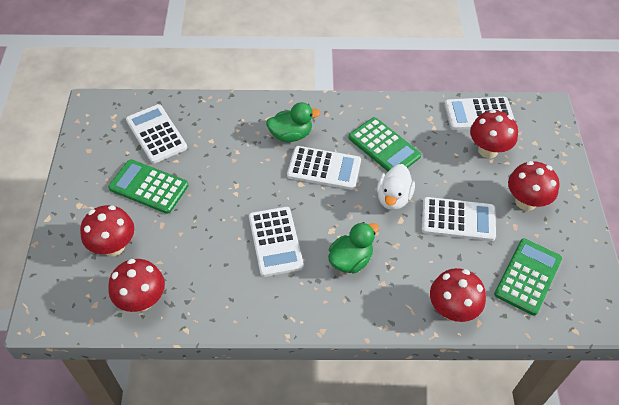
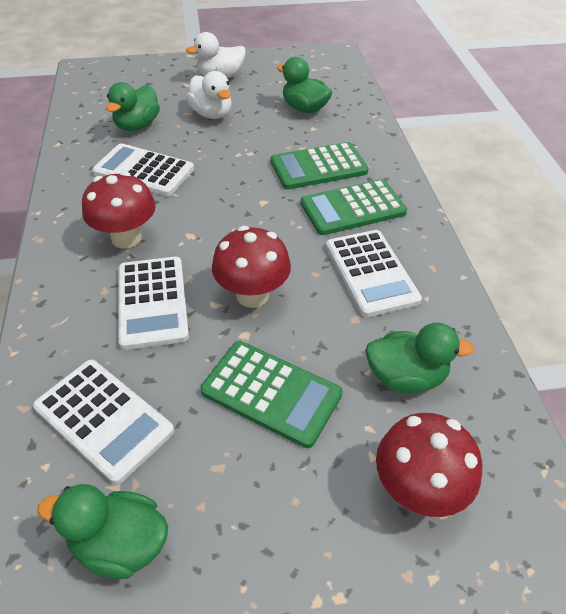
green duck: [266,102,321,142] [328,222,379,273] = 2 -> [37,484,168,579] [106,82,160,131] [277,57,333,113] [365,323,474,393] = 4
red mushroom: [80,205,134,256] [108,259,165,312] [430,268,486,322] [470,110,518,158] [508,161,559,211] = 5 -> [82,172,156,248] [212,226,291,308] [376,413,482,517] = 3
white calculator: [126,104,187,164] [249,207,304,277] [287,146,361,190] [422,197,496,241] [444,97,515,130] = 5 -> [33,360,174,484] [92,143,194,196] [118,257,189,350] [326,230,422,317] = 4
white duck: [377,164,415,210] = 1 -> [186,32,246,78] [186,71,232,119] = 2

